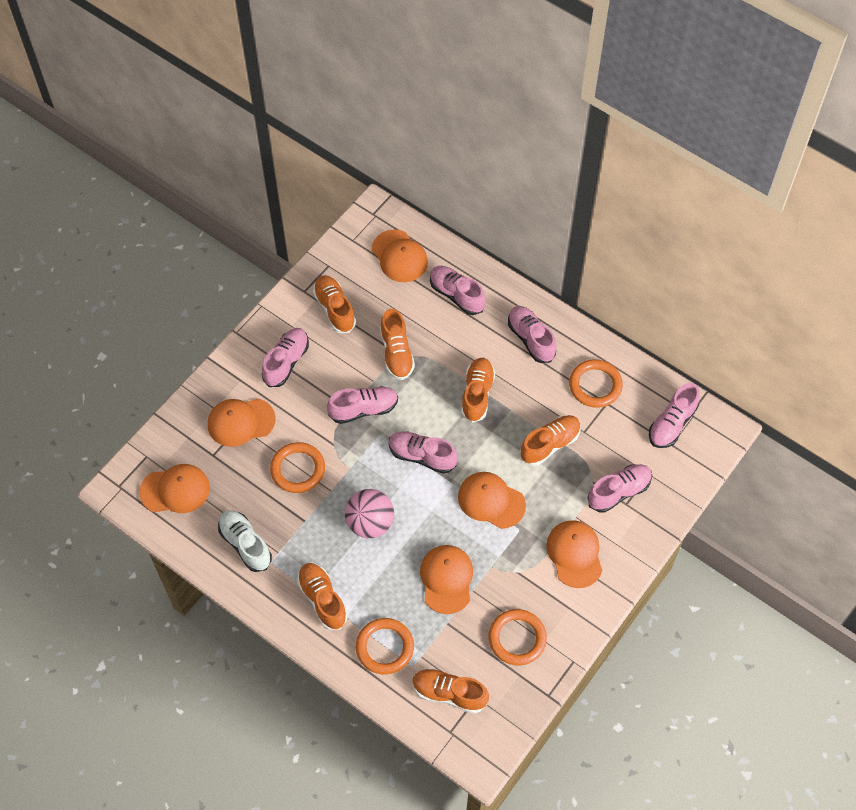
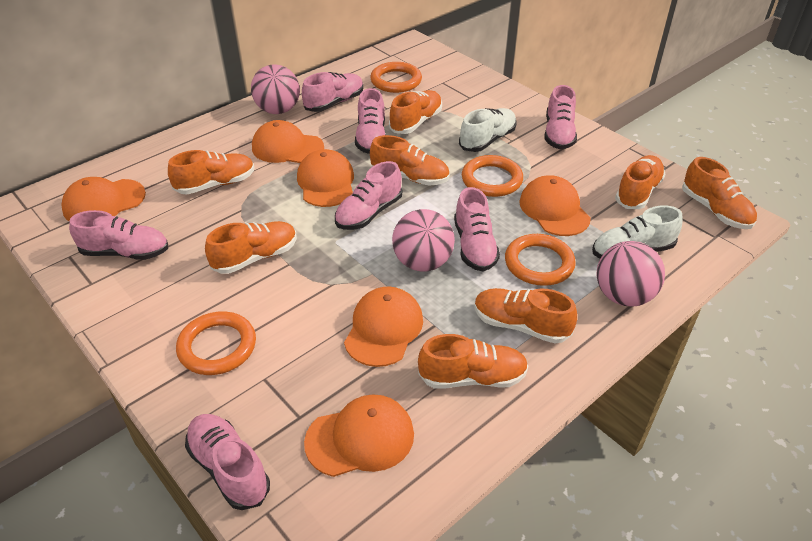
orange shoe: [297,563,348,630] [313,275,356,333] [380,309,415,380] [412,668,489,714] [461,358,495,423] [520,415,581,466] = 6 -> [168,150,255,194] [205,221,297,274] [370,135,450,186] [389,90,442,134] [418,334,529,389] [474,288,577,344] [615,155,666,209] [682,157,757,229] = 8
pink ball: [345,489,394,538] = 1 -> [251,65,300,114] [392,209,455,272] [596,241,665,306] = 3
white shoe: [218,510,272,572] = 1 -> [459,108,517,152] [592,206,683,259] = 2

